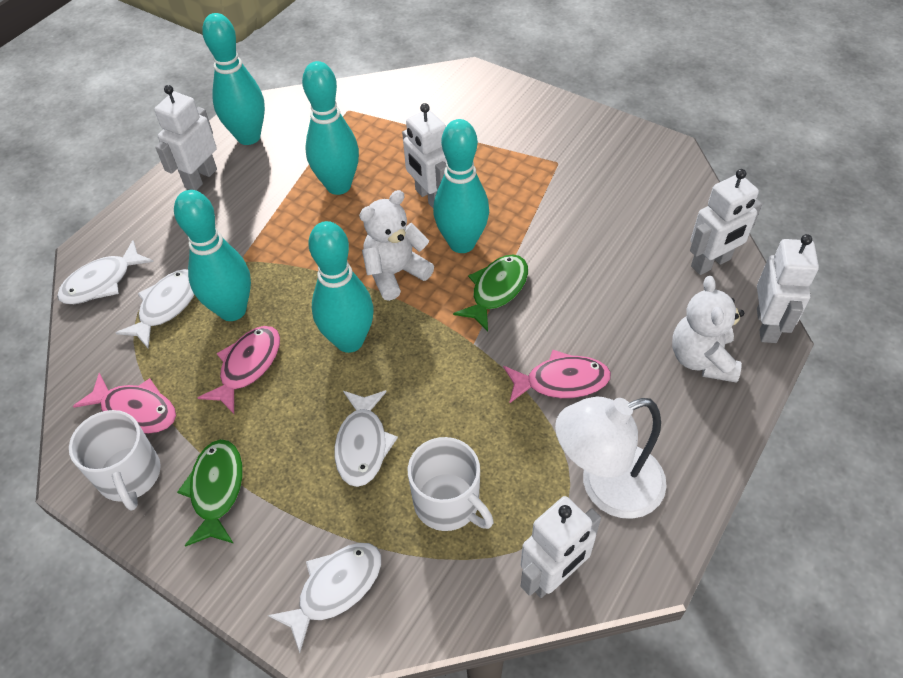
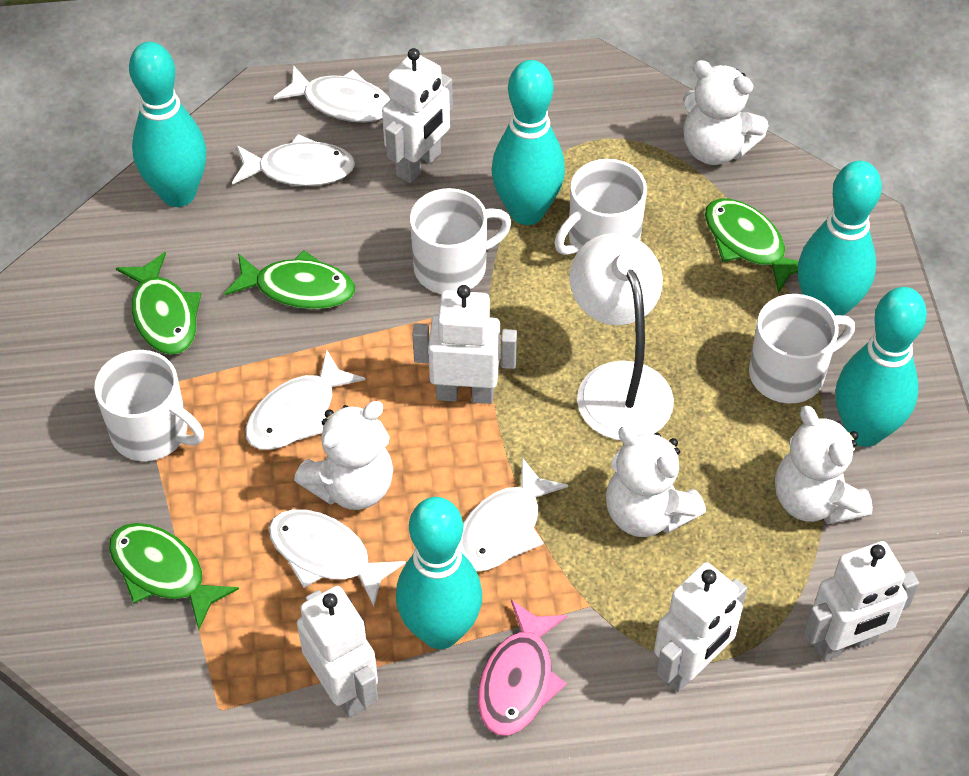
green fish: [177,439,243,547] [453,255,528,331] = 2 -> [109,523,239,630] [116,252,201,355] [224,250,355,310] [705,198,799,293] = 4
pink fish: [73,373,176,434] [198,326,280,414] [503,350,611,404] = 3 -> [478,600,568,736] = 1
white fish: [57,240,154,304] [116,269,194,348] [267,543,381,653] [335,390,398,487] = 4 -> [232,134,355,186] [245,349,365,450] [269,509,406,606] [273,65,390,123] [458,458,568,571] = 5
white mug: [69,410,161,511] [408,437,494,531] = 2 -> [94,350,204,461] [410,188,512,294] [554,159,647,255] [749,294,855,404] = 4
white teddy bear: [359,190,434,301] [672,276,744,383] = 2 -> [294,401,393,510] [606,426,706,537] [683,60,769,165] [775,406,873,524] = 4

